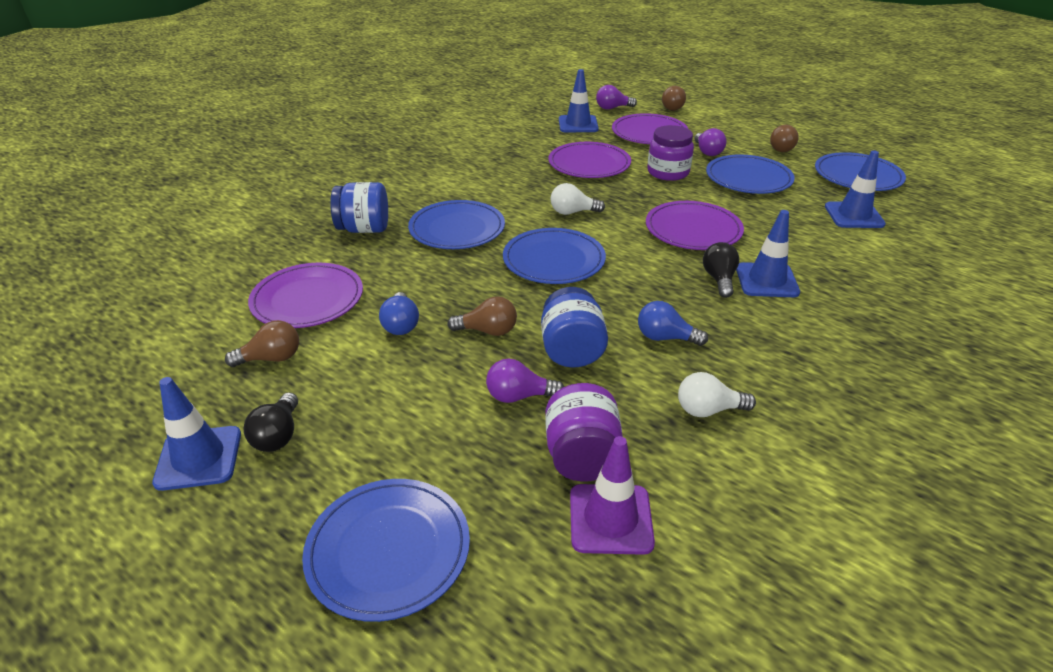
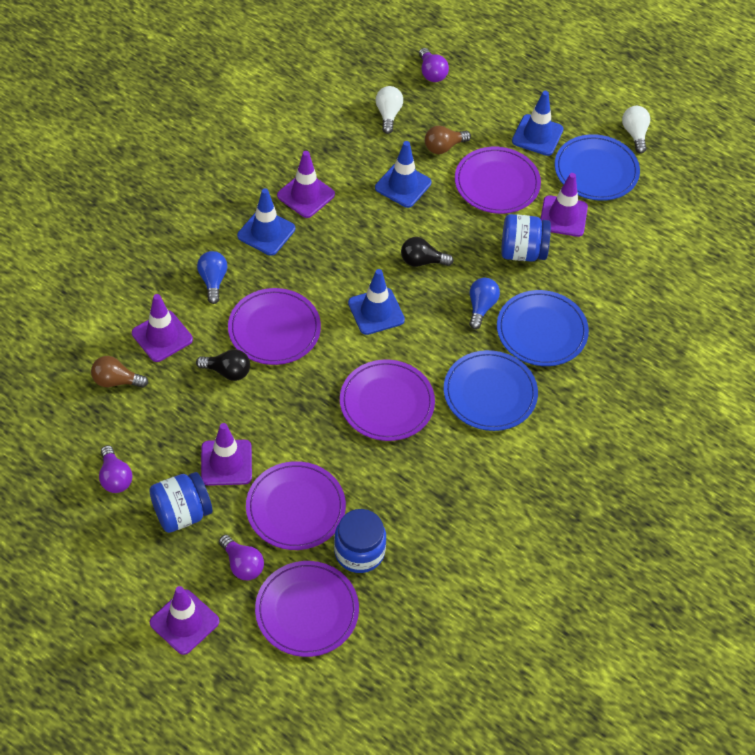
blue jar: [330,182,388,233] [541,287,608,368] = 2 -> [149,472,213,533] [334,509,386,573] [501,214,551,262] = 3
blue plate: [302,479,470,622] [408,200,505,249] [503,228,606,284] [706,154,795,194] [815,152,906,191] = 5 -> [444,350,538,431] [497,290,589,366] [555,134,640,201] = 3
brown light bulb: [225,320,299,367] [447,296,517,336] [662,86,686,111] [770,125,799,152] = 4 -> [91,356,148,388] [425,126,471,154] = 2
purple jar: [545,383,623,482] [647,125,694,181] = 2 -> none = 0
purple plate: [248,263,363,328] [548,142,631,178] [612,113,688,144] [646,201,744,250] = 4 -> [228,288,321,365] [246,461,346,550] [255,561,359,657] [340,360,435,441] [455,147,541,214] = 5
purple traffic cone: [570,436,655,555] = 1 -> [132,294,193,362] [150,586,219,655] [201,423,252,486] [277,151,335,218] [540,173,588,237] = 5

